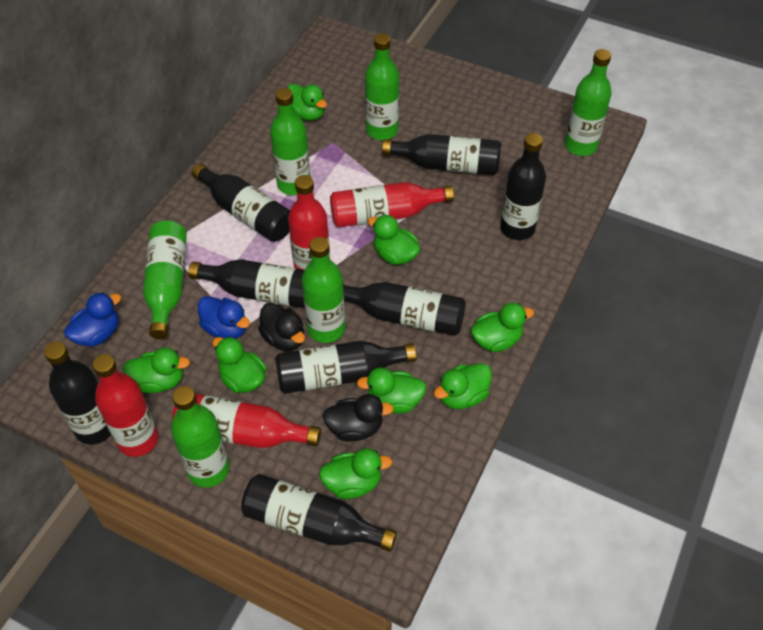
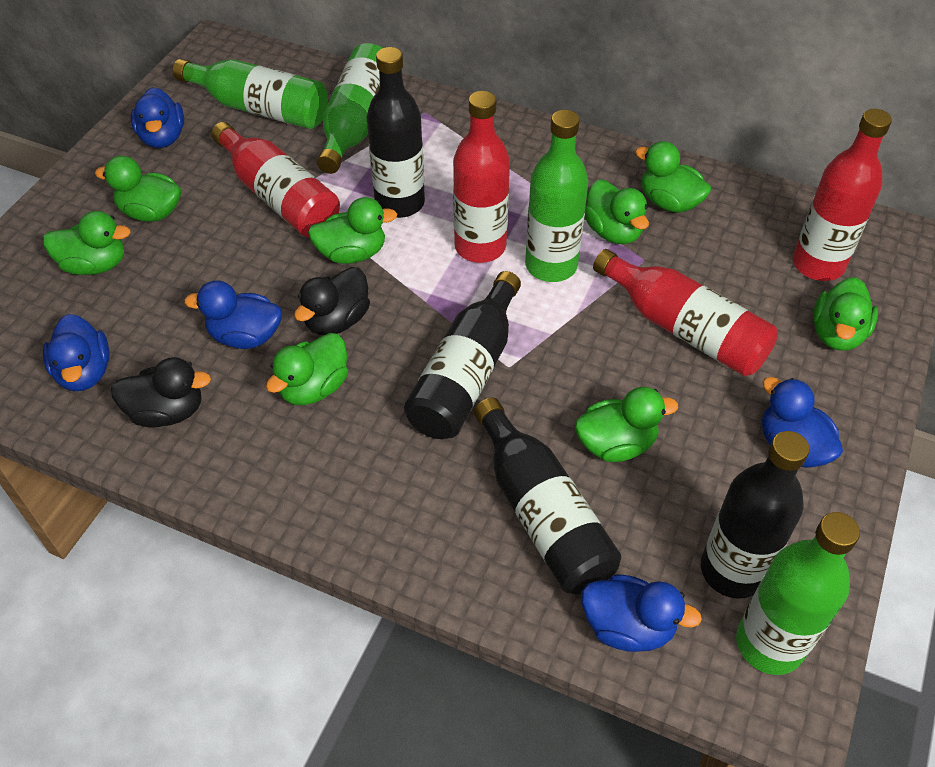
black bottle: [44,341,111,445] [188,259,304,308] [192,164,290,242] [241,474,397,552] [275,341,417,394] [343,282,466,336] [382,134,501,175] [500,133,546,240] = 8 -> [367,47,425,218] [404,271,521,439] [474,398,621,595] [701,431,810,599] = 4
blue duck: [64,292,121,346] [198,296,250,338] = 2 -> [43,314,110,391] [131,87,184,148] [184,280,282,349] [581,574,702,652] [762,377,843,468] = 5
green bottle: [143,220,187,339] [171,386,230,488] [270,88,310,195] [302,237,345,343] [365,33,399,140] [565,49,611,156] = 6 -> [173,59,328,129] [317,43,382,174] [525,110,588,282] [736,512,860,675] = 4

